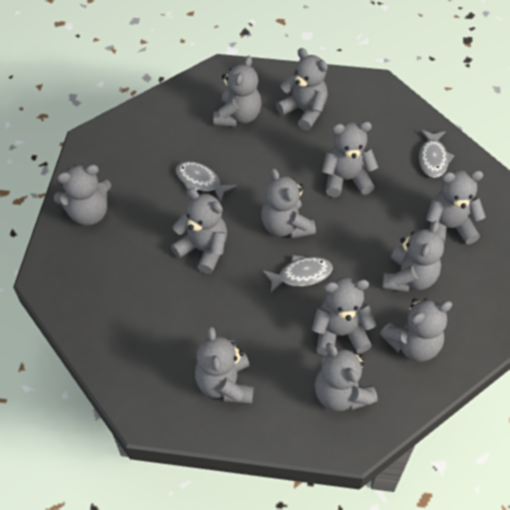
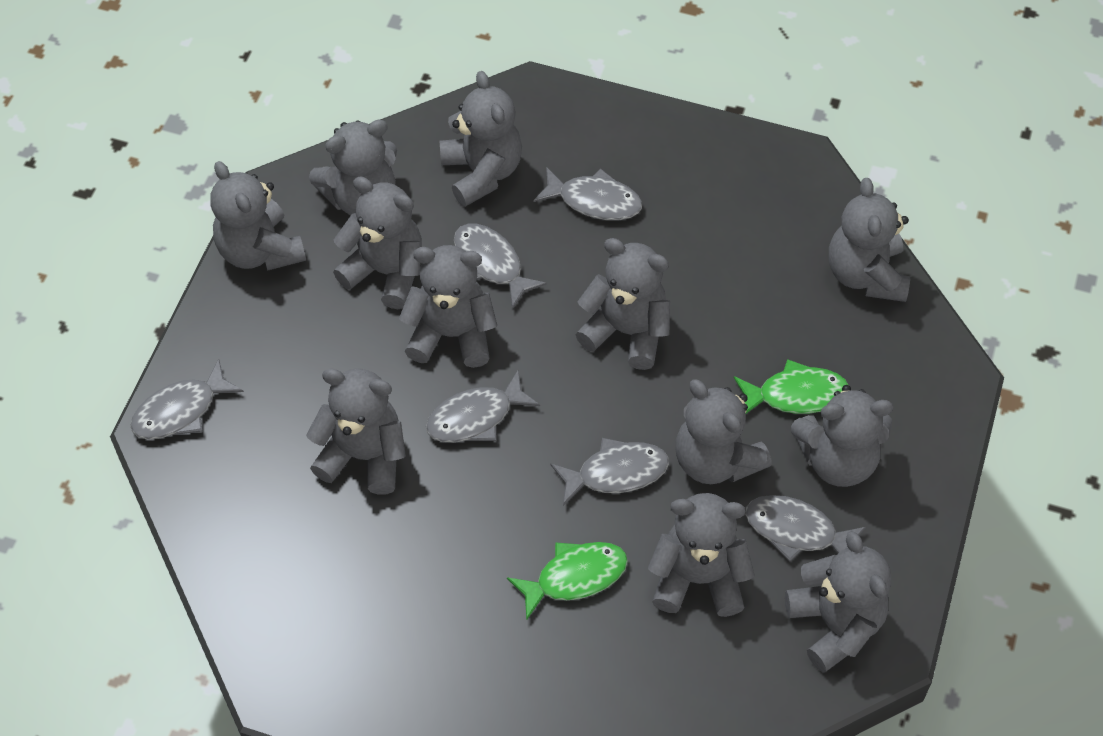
green fish: none = 0 -> [507,542,628,620] [734,359,848,414] = 2
grey fish: [176,161,237,203] [262,255,333,294] [419,129,455,178] = 3 -> [130,359,244,439] [426,370,540,443] [454,224,547,309] [533,167,642,220] [551,438,669,506] [746,495,866,562] = 6

